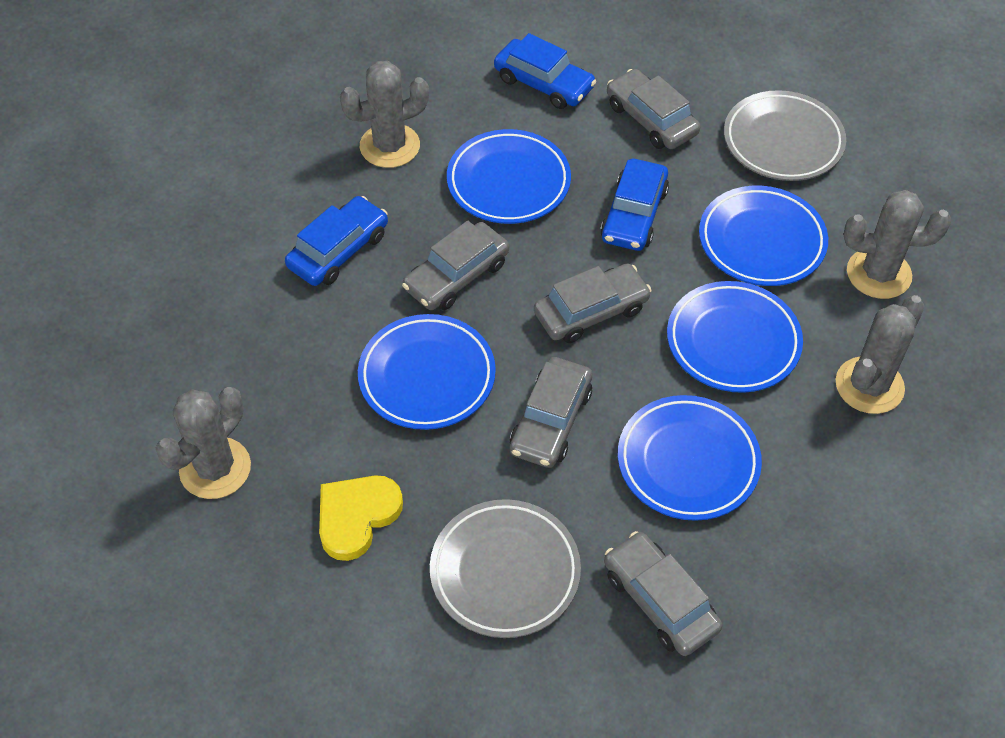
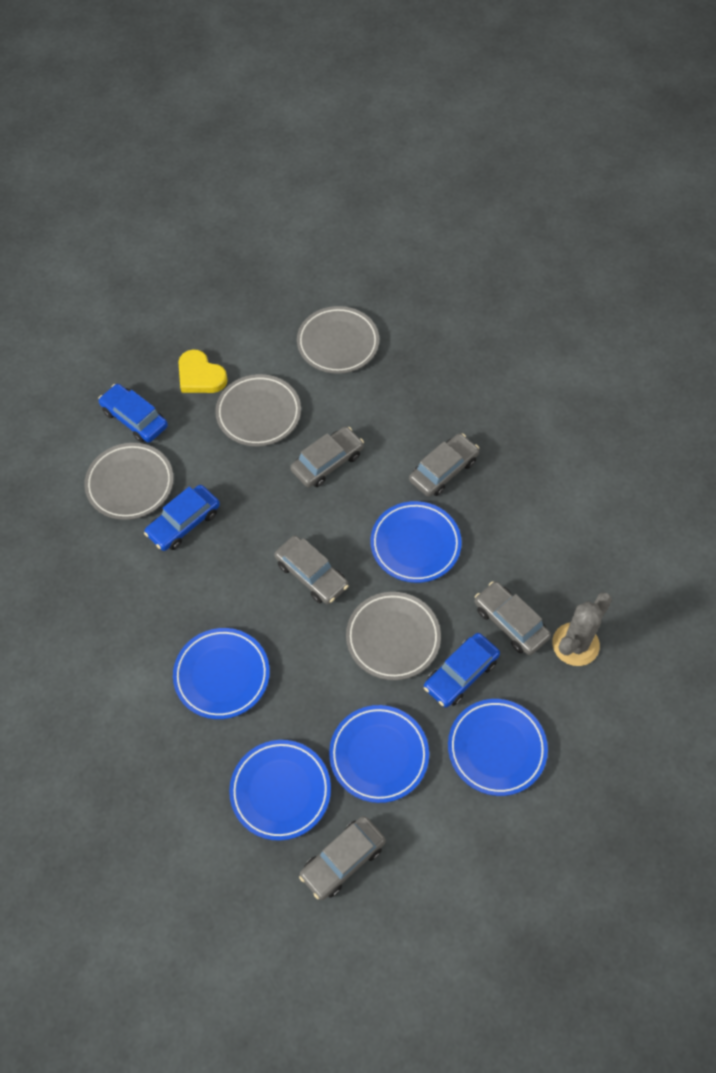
grey cactus: [156,387,251,499] [340,61,429,168] [836,295,925,414] [844,190,951,299] = 4 -> [552,592,612,666] = 1
grey plate: [430,499,581,638] [724,90,846,181] = 2 -> [84,443,174,520] [215,374,301,446] [297,306,379,374] [346,592,441,680] = 4

